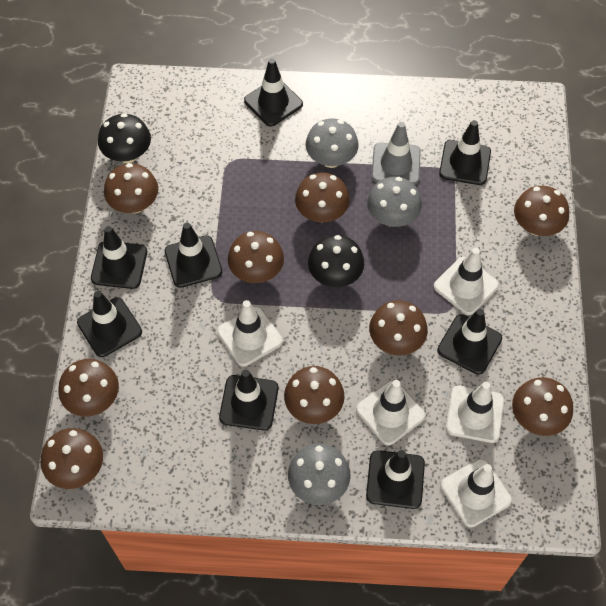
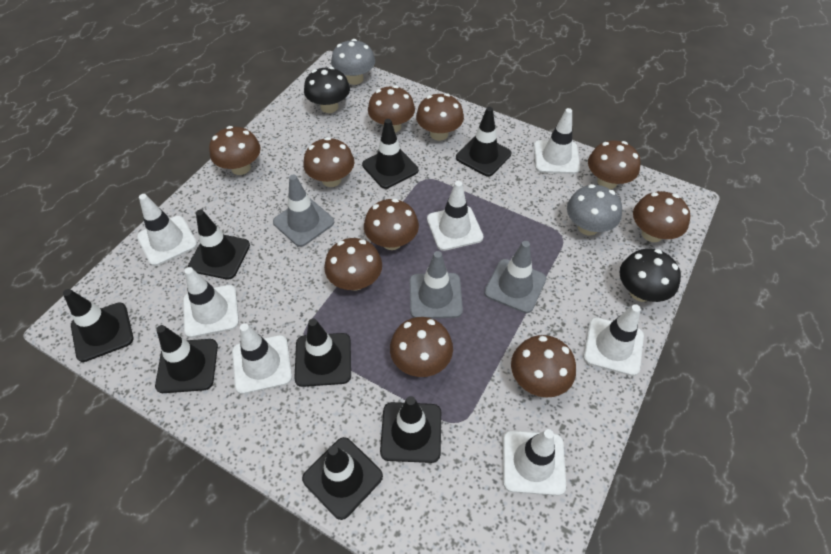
brown mushroom: [41,428,103,489] [58,359,119,417] [104,163,158,213] [228,231,284,283] [284,366,345,424] [295,173,350,223] [369,300,428,356] [512,377,573,436] [514,186,569,236] = 9 -> [209,126,261,175] [303,137,354,187] [324,238,382,291] [364,199,419,250] [368,85,415,133] [390,317,453,377] [416,93,464,141] [511,335,576,397] [588,140,640,189] [633,191,690,242] = 10
grey mushroom: [288,444,351,505] [305,118,359,168] [367,177,422,227] = 3 -> [331,39,375,85] [567,184,622,235] = 2
grey traffic cone: [372,122,421,185] = 1 -> [273,175,334,247] [410,251,463,318] [484,241,546,313] = 3
white traffic cone: [217,300,283,367] [356,380,426,445] [433,248,499,315] [440,459,512,528] [446,382,504,443] = 5 -> [137,194,197,266] [183,267,239,338] [232,323,292,394] [427,181,483,251] [503,429,566,496] [534,108,580,174] [583,304,644,376] = 7

